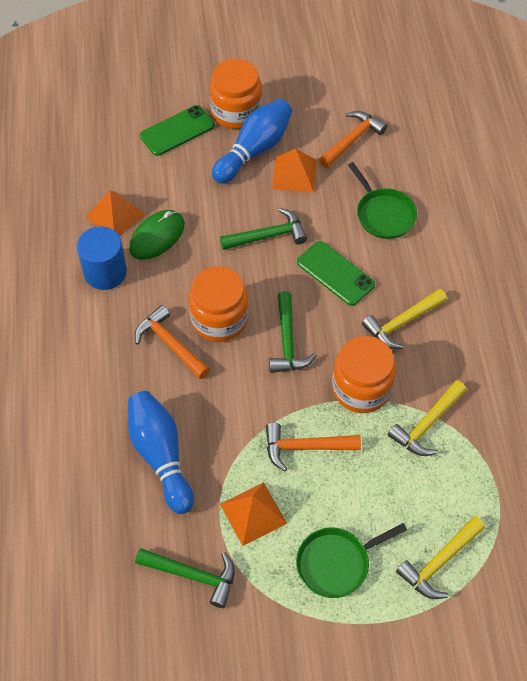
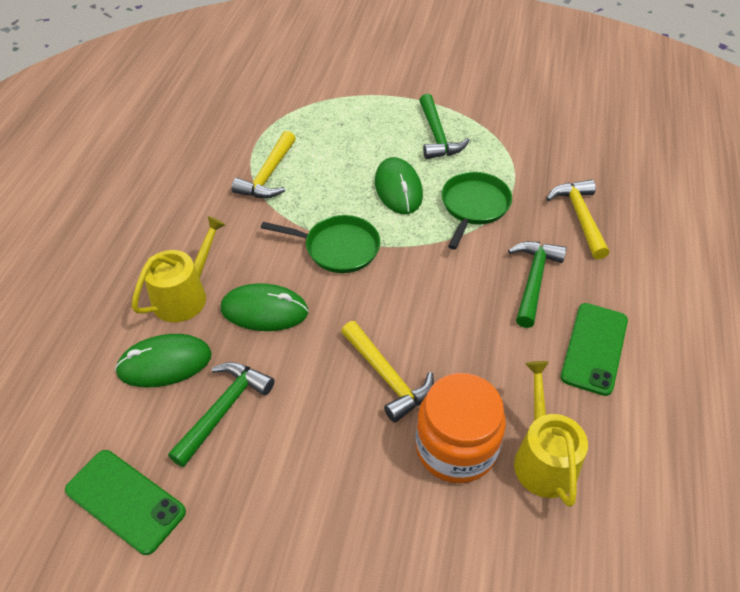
blue bowling pin: [128,391,194,514] [212,99,292,184] = 2 -> none = 0
blue cylinder: [77,226,127,290] = 1 -> none = 0
green mouse: [129,210,185,260] = 1 -> [115,334,212,387] [221,283,309,331] [375,157,423,214] = 3
orange hammer: [135,305,210,379] [266,423,361,472] [319,111,387,168] = 3 -> none = 0
orange jar: [189,266,249,342] [210,59,262,129] [332,336,396,413] = 3 -> [416,373,506,483] = 1
orange pyramid: [86,190,145,236] [220,482,287,546] [272,149,317,192] = 3 -> none = 0
yellow watering can: none = 0 -> [132,216,226,322] [514,361,588,507] = 2

